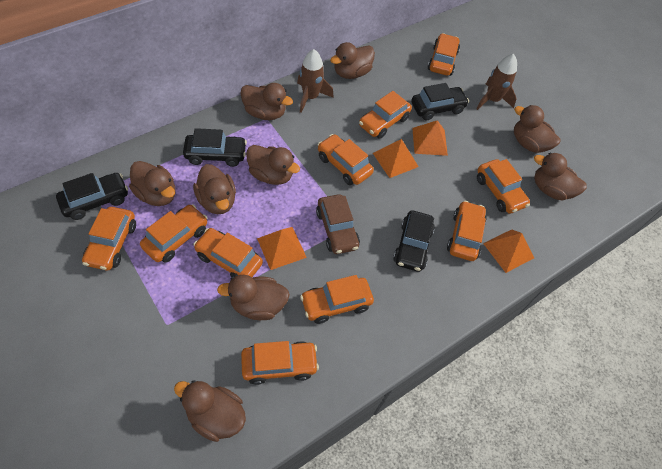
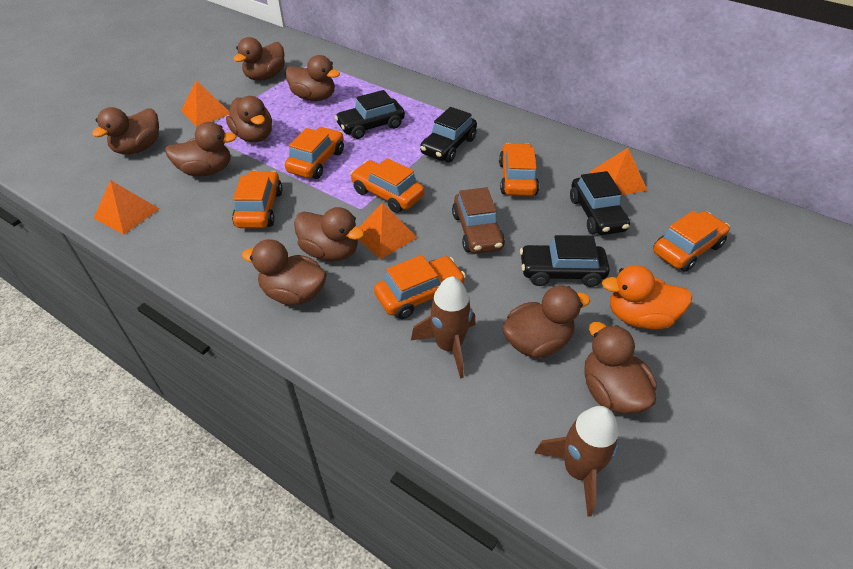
orange car: [82,207,136,270] [140,204,208,263] [193,228,263,277] [241,341,319,385] [300,275,374,324] [318,134,374,185] [359,91,412,139] [428,33,460,76] [447,201,487,261] [477,159,530,214] = 10 -> [232,171,283,228] [285,127,344,179] [350,158,424,213] [374,255,466,319] [499,143,539,196] [653,211,730,272] = 6
orange duck: none = 0 -> [602,265,692,330] = 1

